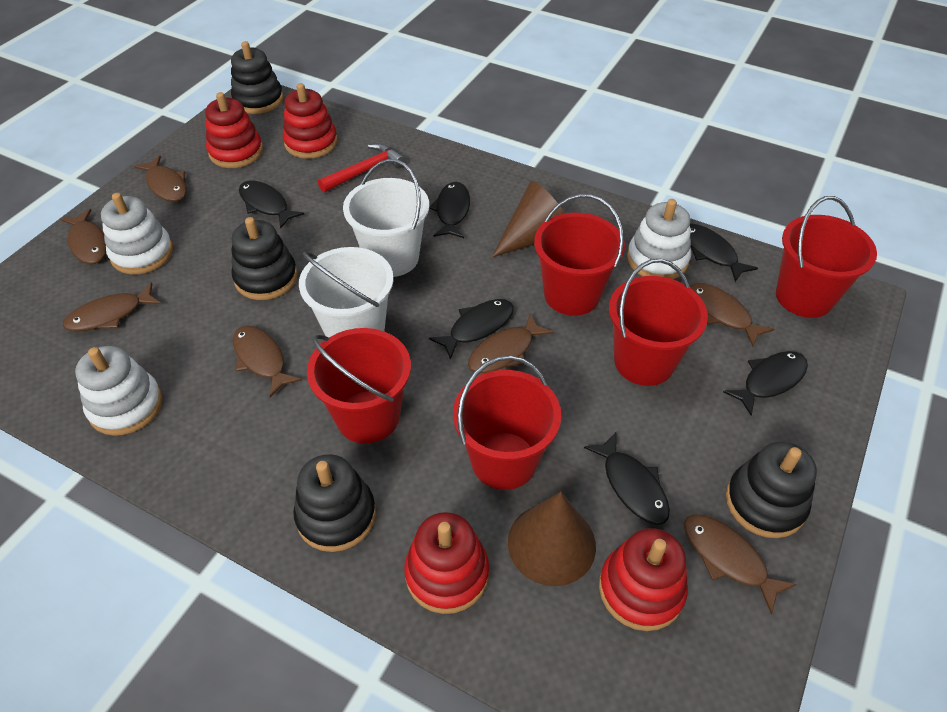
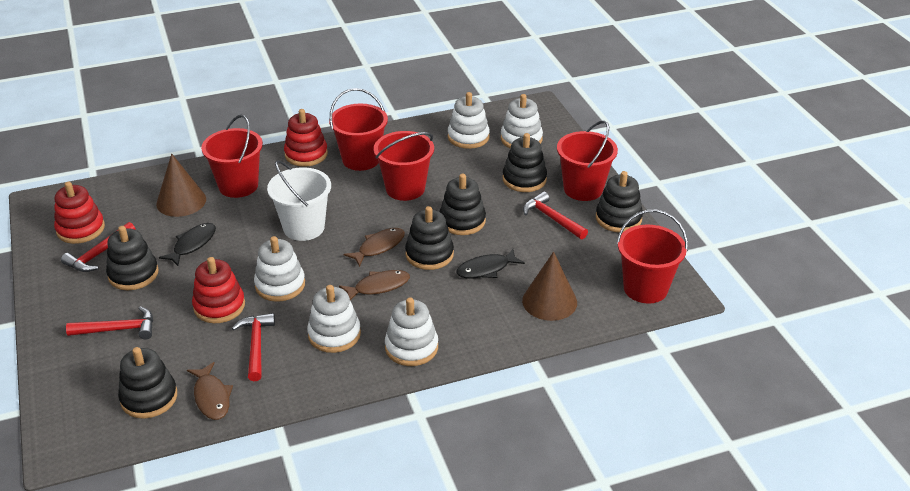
black fish: [239,181,304,229] [429,182,470,238] [429,299,514,360] [584,432,670,525] [690,224,758,282] [723,351,808,416] = 6 -> [159,223,216,266] [456,249,525,279] = 2
black stacking toy: [231,41,283,114] [231,217,298,300] [293,454,376,552] [726,442,817,538] = 4 -> [106,226,159,290] [118,347,177,419] [405,206,454,270] [440,174,486,235] [503,133,547,192] [596,171,643,233] = 6
brown fish: [60,209,106,264] [63,282,161,331] [134,156,187,202] [233,325,302,398] [468,313,554,373] [684,515,797,614] [690,283,774,347] = 7 -> [187,362,233,420] [339,270,410,300] [344,228,405,267] = 3
red hammer: [318,143,406,192] = 1 -> [61,222,136,272] [66,306,153,339] [232,313,275,381] [523,191,588,239] = 4
red stacking toy: [205,92,263,168] [283,83,338,159] [404,512,489,614] [599,528,688,631] = 4 -> [54,182,105,244] [192,257,245,323] [284,109,328,167] = 3
white bucket: [299,247,394,337] [343,159,429,277] = 2 -> [267,160,331,241] = 1
white stacking toy: [75,346,162,436] [101,193,173,274] [627,199,691,279] = 3 -> [254,236,305,302] [307,285,361,353] [385,297,438,366] [448,92,490,149] [501,94,543,149] = 5

